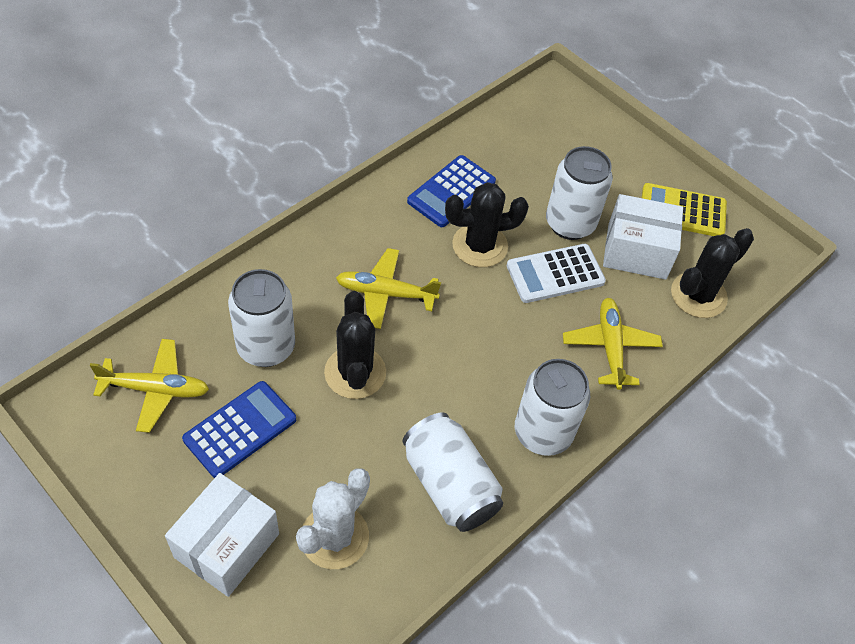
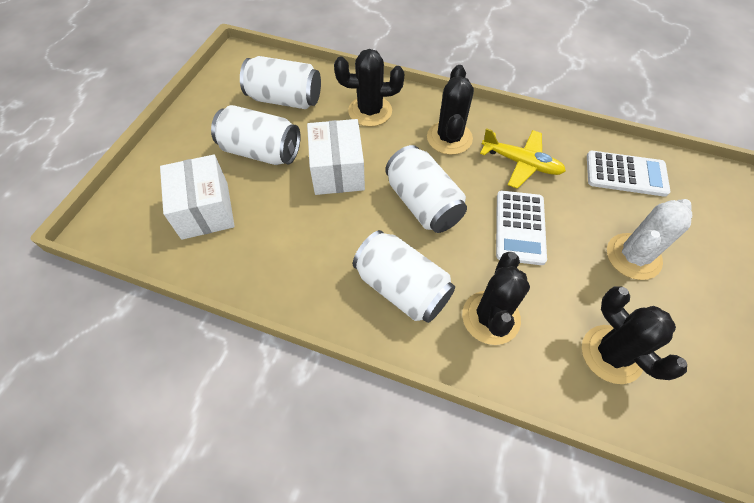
black cactus: [324,291,386,399] [445,182,529,267] [671,228,754,318] = 3 -> [334,49,404,127] [427,65,474,155] [462,252,530,345] [582,286,687,384] = 4
blue calculator: [182,381,296,478] [407,155,496,227] = 2 -> none = 0
white calculator: [507,244,606,303] = 1 -> [496,191,547,265] [587,151,670,197] = 2
yellow calculator: [642,183,727,236] = 1 -> none = 0
yellow plane: [90,339,209,433] [336,248,441,329] [563,298,663,390] = 3 -> [480,128,566,189] = 1

